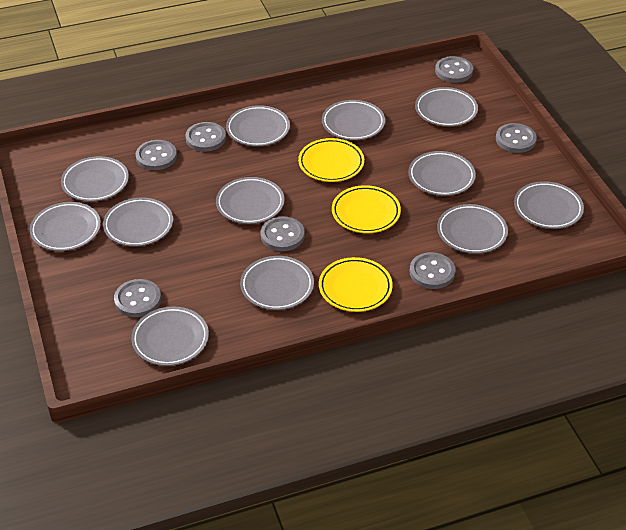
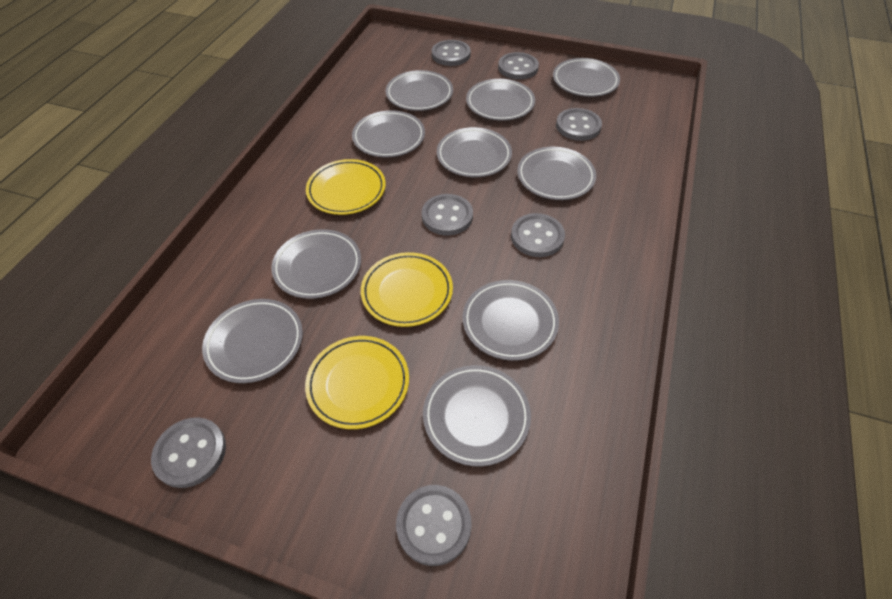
grey plate: [30,202,101,251] [61,156,129,202] [103,198,173,247] [131,307,209,366] [216,177,285,224] [226,105,290,146] [240,256,314,310] [322,100,385,140] [408,151,476,196] [415,87,478,127] [437,204,508,254] [514,181,584,229] = 12 -> [202,299,303,383] [271,229,361,299] [352,110,425,158] [386,70,453,111] [423,365,531,466] [437,127,512,177] [463,280,559,361] [466,79,535,121] [517,147,596,200] [553,58,620,97] = 10

